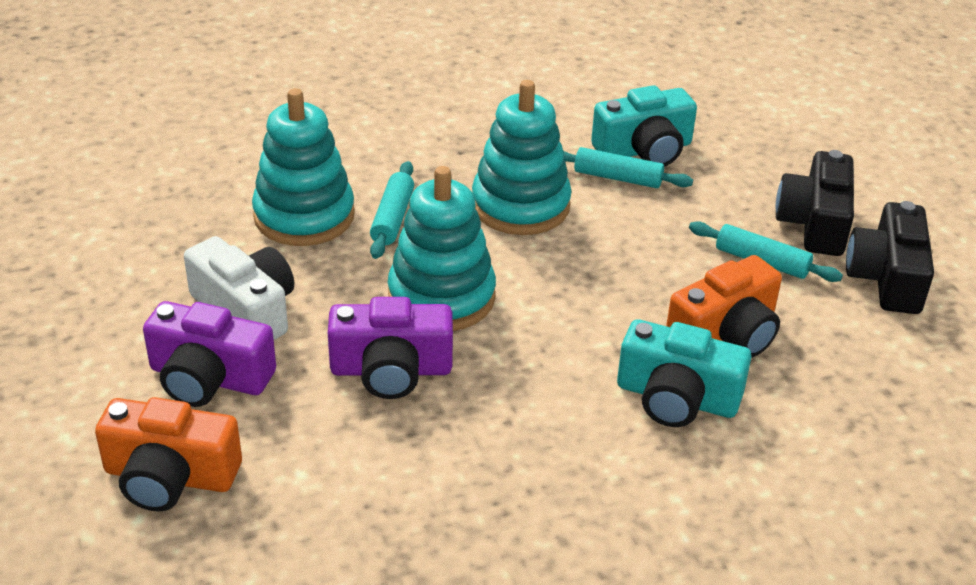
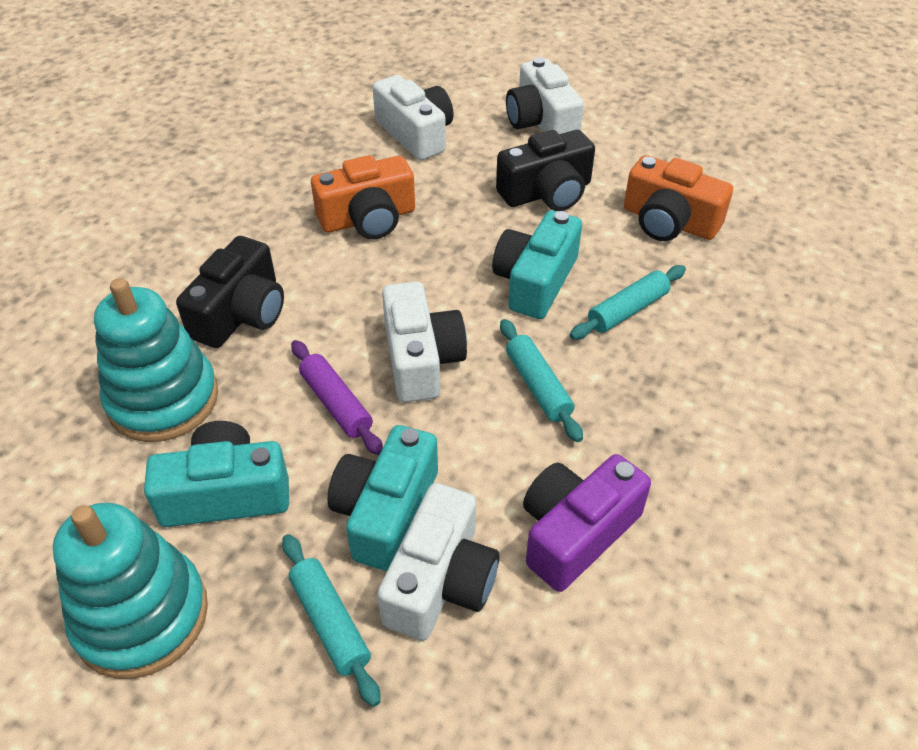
purple camera: [143,301,276,407] [328,297,453,399] = 2 -> [523,454,651,592] = 1
purple rolling pin: none = 0 -> [291,340,383,455] = 1
turquoise camera: [591,85,697,167] [617,319,751,427] = 2 -> [144,421,289,527] [327,425,438,571] [492,210,582,319] = 3
turquoise stacking toy: [252,88,355,246] [388,166,496,331] [472,80,572,235] = 3 -> [53,503,208,679] [94,278,218,442] = 2
white camera: [184,236,294,340] = 1 -> [373,75,454,161] [377,483,499,640] [382,281,467,402] [506,57,584,134] = 4

